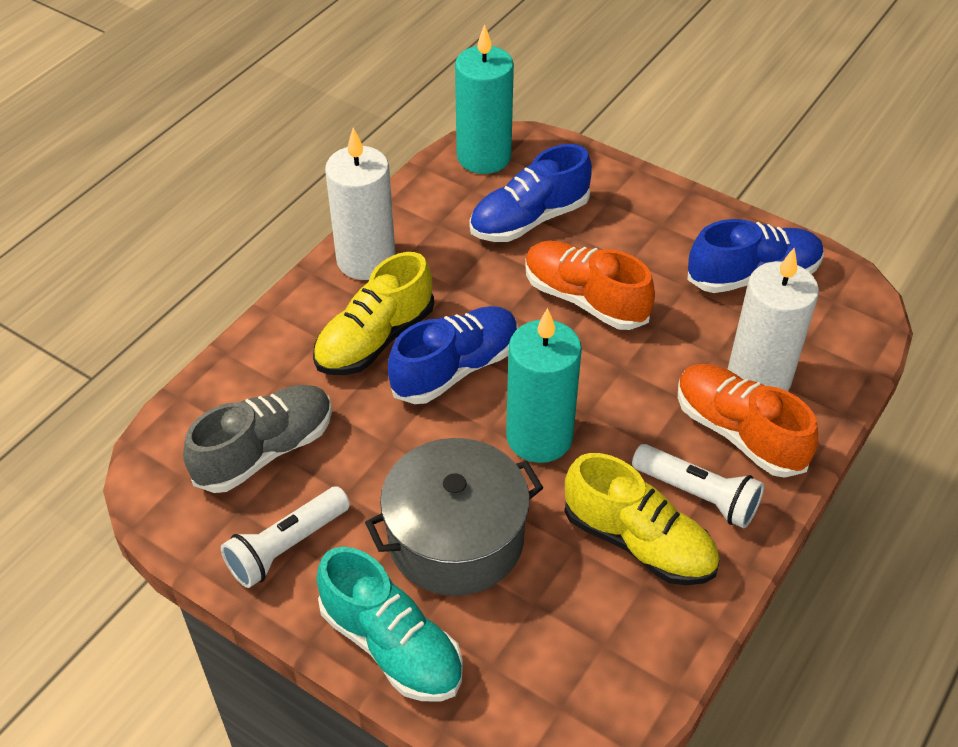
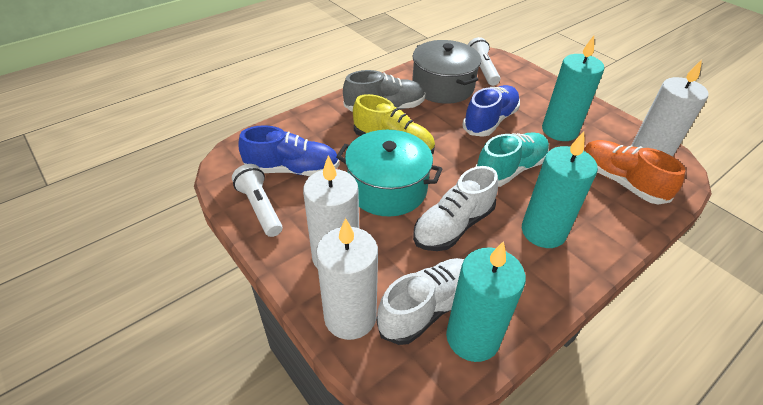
blue shoe: [388,306,518,404] [469,144,592,242] [687,219,824,293] = 3 -> [238,125,340,176] [463,85,520,137] = 2
orange shoe: [525,241,655,330] [678,364,818,478] = 2 -> [584,140,686,205] = 1
turquoise candle: [455,24,514,174] [506,308,582,463] = 2 -> [446,241,526,362] [522,132,598,248] [542,36,604,141] = 3
turquoise pot: none = 0 -> [336,130,442,217] = 1
white candle: [325,128,396,280] [727,248,819,391] = 2 -> [303,155,359,269] [316,218,378,340] [632,60,708,157] = 3
white shoe: none = 0 -> [377,258,464,345] [413,166,498,251] = 2
yellow shoe: [313,252,434,375] [565,453,719,585] = 2 -> [353,94,435,154] = 1

